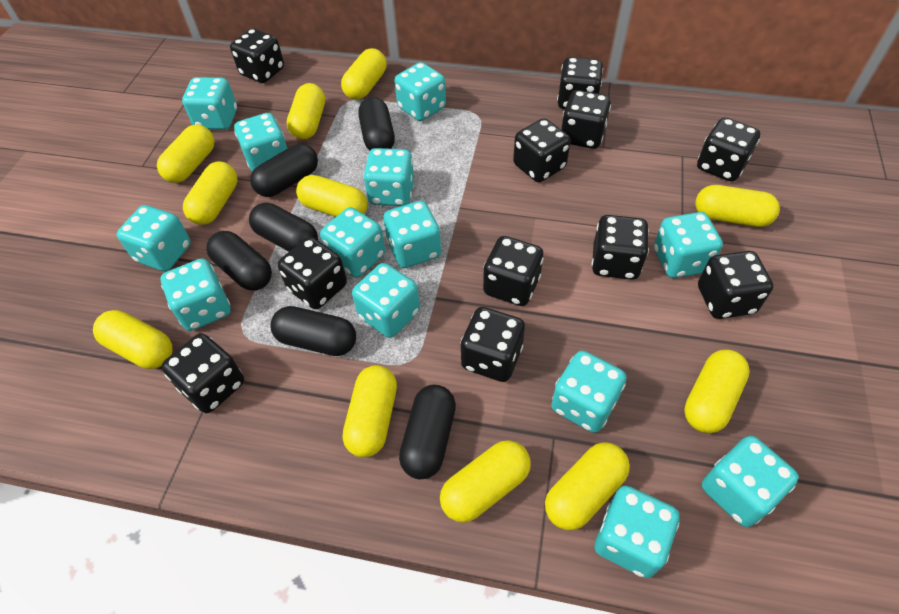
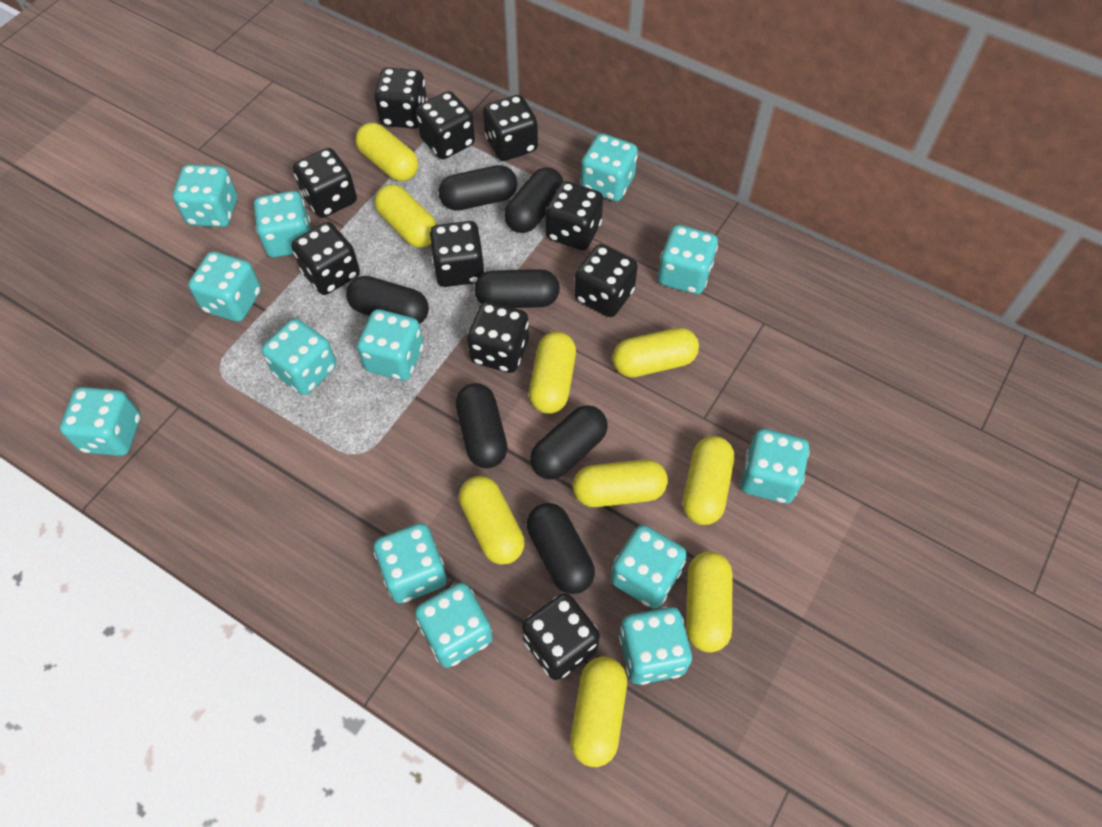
black capsule: [206,231,272,291] [249,203,318,251] [250,144,318,197] [271,306,356,356] [358,97,395,150] [399,385,456,480] = 6 -> [346,276,429,324] [439,165,517,211] [456,383,508,468] [474,269,560,308] [504,167,563,233] [527,503,595,594] [530,405,608,480] = 7
black dice: [162,333,244,413] [230,28,284,83] [278,237,347,309] [461,307,525,382] [483,236,544,306] [513,118,571,182] [557,57,603,109] [561,90,611,149] [592,215,649,280] [697,117,760,182] [698,251,773,319] = 11 -> [292,222,360,295] [293,148,357,218] [374,67,428,129] [416,91,475,159] [430,221,485,287] [467,301,529,373] [483,95,538,161] [522,593,600,680] [546,181,603,250] [574,244,638,317] = 10
yellow capsule: [93,310,172,369] [157,125,215,183] [183,161,238,225] [287,83,325,139] [296,175,367,217] [341,48,387,100] [343,365,397,458] [440,440,531,523] [545,442,630,530] [684,350,750,433] [695,185,780,227] = 11 -> [355,123,418,181] [374,184,437,248] [459,476,525,565] [529,331,576,414] [570,656,627,767] [573,459,668,507] [612,327,699,378] [683,436,734,525] [686,551,732,653] = 9

